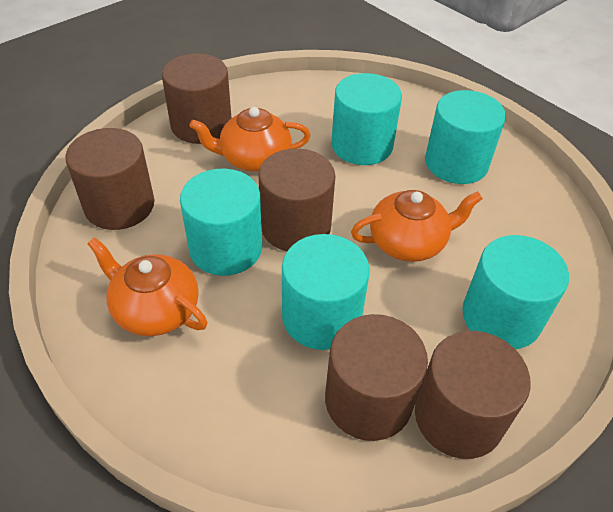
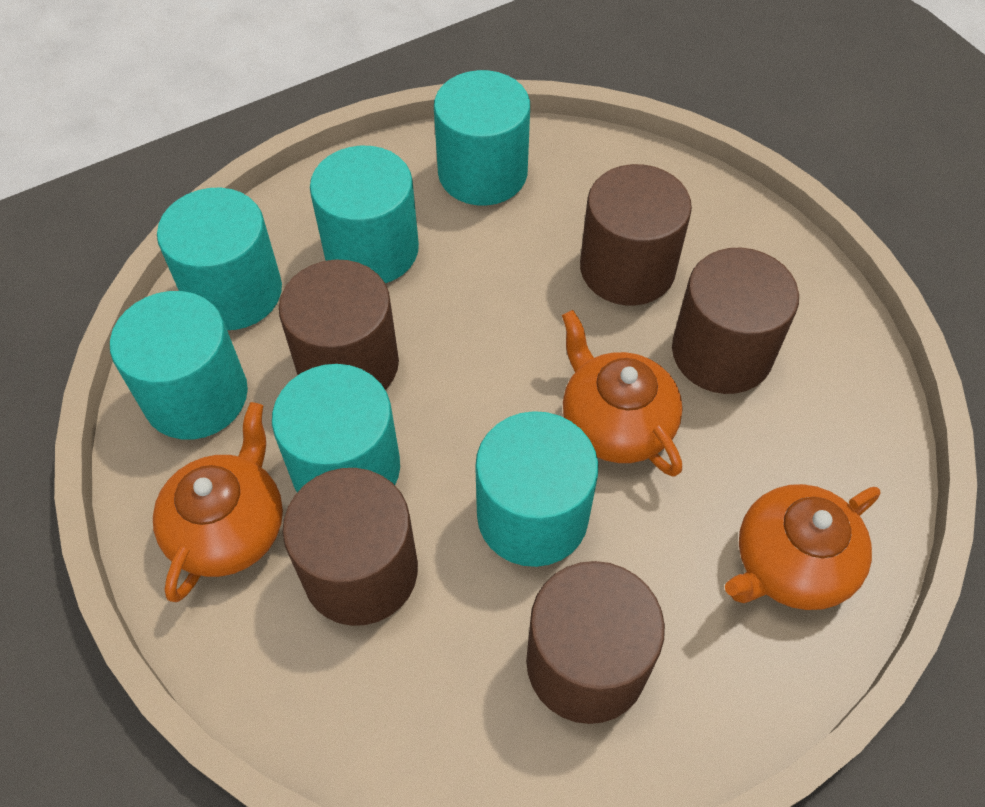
turquoise cylinder: [180,169,262,276] [282,234,370,350] [331,73,402,165] [425,90,506,184] [462,235,569,349] = 5 -> [110,291,248,440] [157,188,282,330] [272,364,400,492] [310,146,419,283] [434,70,530,205] [475,411,598,567] = 6

